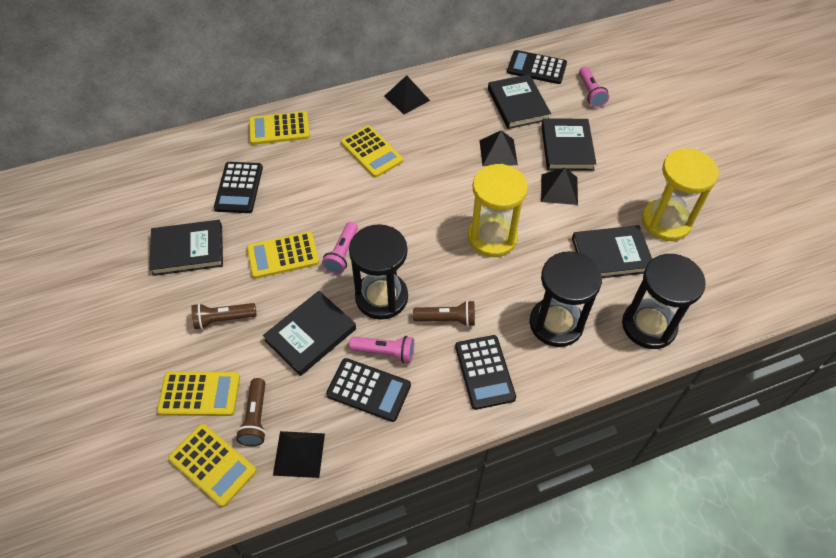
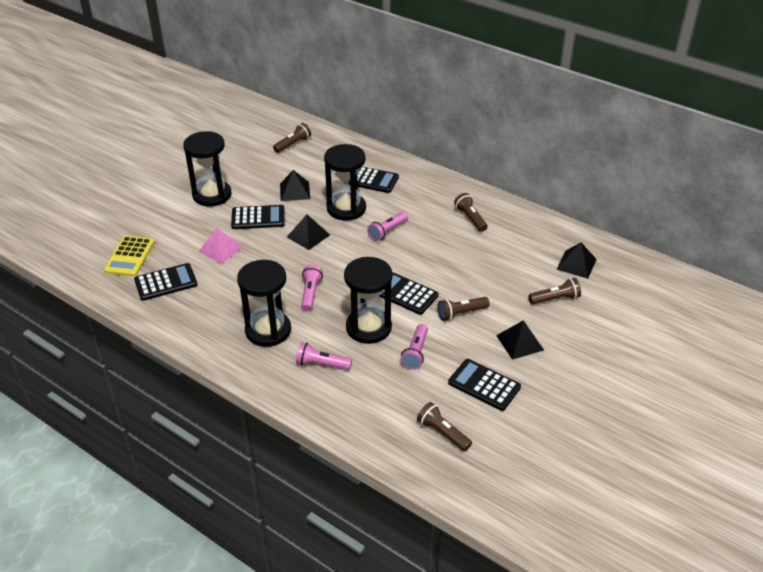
black book: [149,220,223,276] [263,291,356,376] [488,74,551,129] [541,119,596,171] [572,225,652,278] = 5 -> none = 0
black calculator: [214,162,263,213] [326,358,411,422] [455,335,516,410] [507,50,567,84] = 4 -> [134,263,198,301] [231,205,285,229] [348,167,399,193] [379,272,439,315] [448,359,521,411] = 5
black hourglass: [349,224,408,320] [530,251,602,347] [622,254,706,349] = 3 -> [183,131,231,207] [237,260,291,347] [324,144,366,221] [344,257,392,344] = 4
brown flashlight: [191,303,257,330] [236,378,266,446] [413,300,475,327] = 3 -> [273,123,311,153] [417,402,472,451] [437,297,490,321] [454,193,488,232] [528,278,581,305] = 5
pink flashlight: [322,222,358,274] [349,336,414,363] [579,66,609,108] = 3 -> [296,342,352,370] [301,265,323,312] [367,211,408,241] [401,324,428,370] = 4
pink pyramid: none = 0 -> [198,228,243,264] = 1
yellow calculator: [157,372,240,416] [168,424,257,507] [247,232,319,279] [249,111,310,145] [341,126,403,178] = 5 -> [104,236,155,276] = 1
yellow hourglass: [468,164,528,257] [642,148,719,241] = 2 -> none = 0

